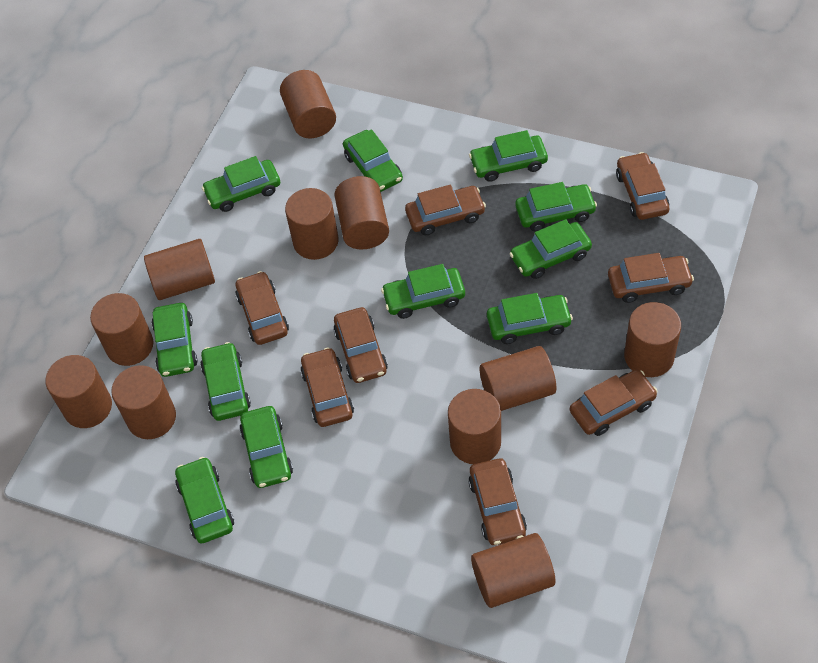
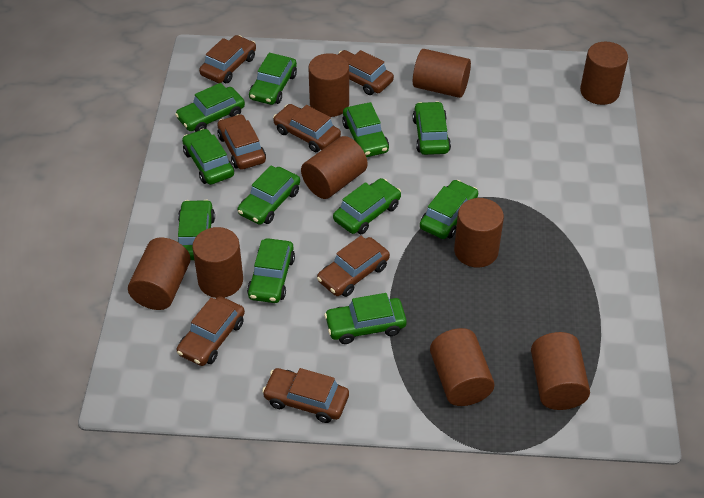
brown car: [236,271,289,345] [300,347,354,427] [333,307,388,383] [405,185,486,235] [468,458,527,545] [570,370,658,436] [608,253,694,303] [616,152,669,220] = 8 -> [177,296,245,366] [199,35,256,83] [217,114,266,170] [262,368,349,423] [273,104,341,152] [317,236,390,297] [338,50,394,95] = 7
brown cylinder: [45,355,112,428] [90,293,153,366] [111,365,176,439] [144,239,215,300] [280,70,336,138] [285,188,339,260] [334,176,389,249] [448,389,501,464] [471,533,555,608] [480,346,556,411] [624,302,681,377] = 11 -> [128,238,191,310] [192,227,243,298] [301,136,368,199] [308,53,349,117] [413,49,471,98] [430,328,495,406] [454,198,504,268] [531,332,590,410] [580,42,628,105] = 9

